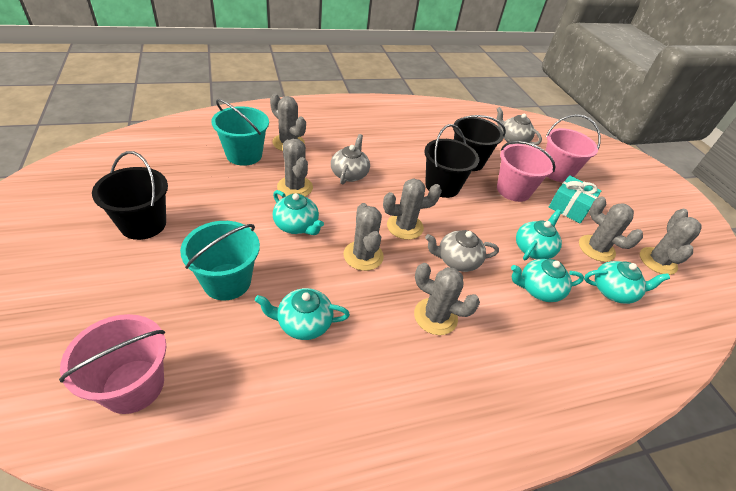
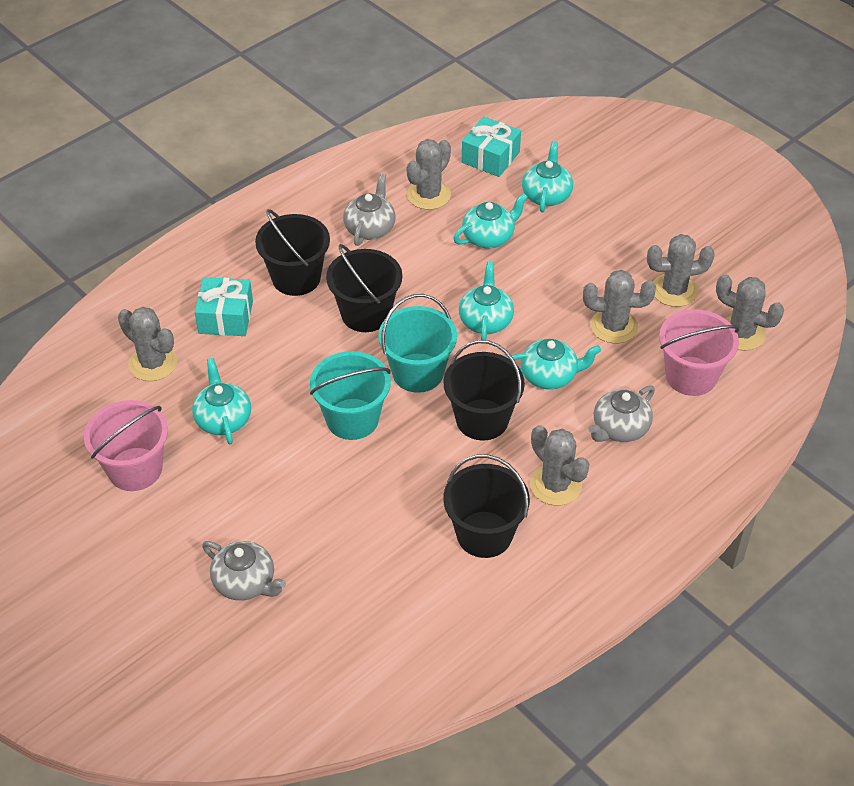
black bucket: [92,151,168,240] [424,124,479,198] [452,115,506,171] = 3 -> [255,209,330,296] [326,244,402,332] [443,454,530,558] [444,340,525,440] = 4
grey cactus: [270,93,306,151] [277,139,313,197] [343,203,384,271] [383,178,442,240] [414,263,480,335] [579,197,643,262] [640,209,701,275] = 7 -> [118,307,177,381] [407,139,451,210] [530,425,590,506] [583,270,656,343] [647,234,715,307] [716,274,784,351] = 6
pink bucket: [59,314,166,414] [497,141,555,202] [545,114,601,182] = 3 -> [84,400,168,491] [659,309,739,396] = 2
turquoise gift: [549,175,602,224] = 1 -> [195,277,253,336] [462,116,521,177] = 2

